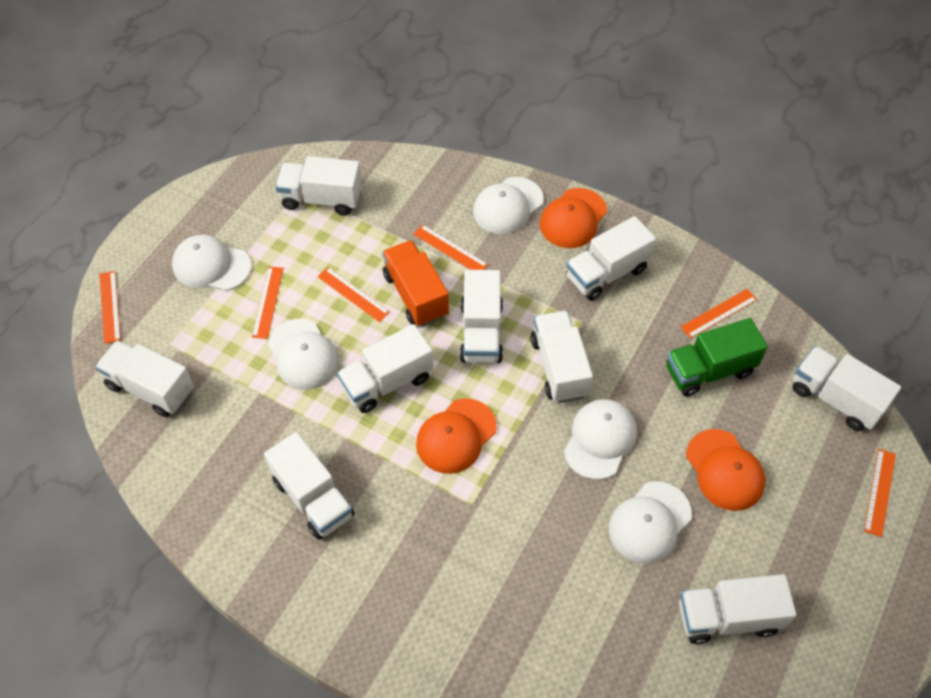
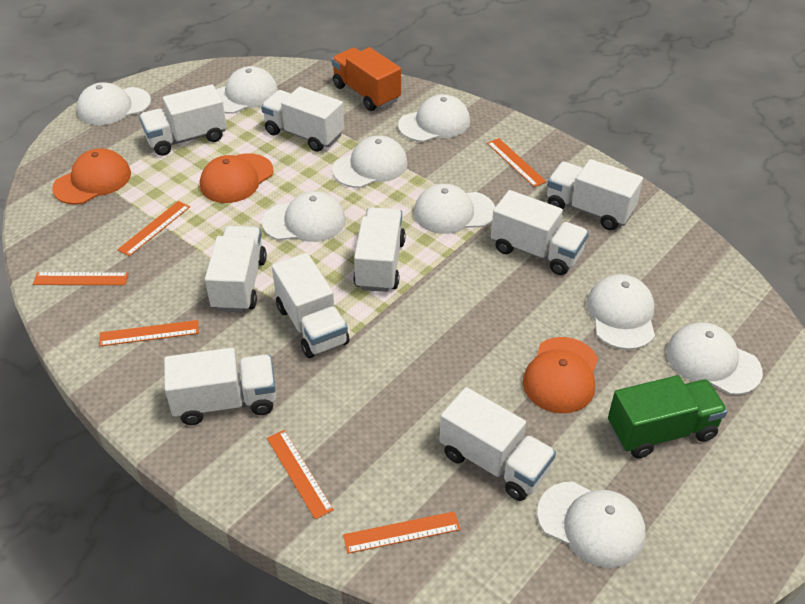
white cap: [172,235,251,291] [268,319,340,390] [473,177,544,234] [564,399,637,480] [609,481,692,564] = 5 -> [77,82,151,125] [216,66,278,114] [262,191,346,242] [332,136,408,188] [398,94,470,142] [414,184,495,234] [537,481,646,568] [587,274,655,350] [666,322,763,395] = 9

